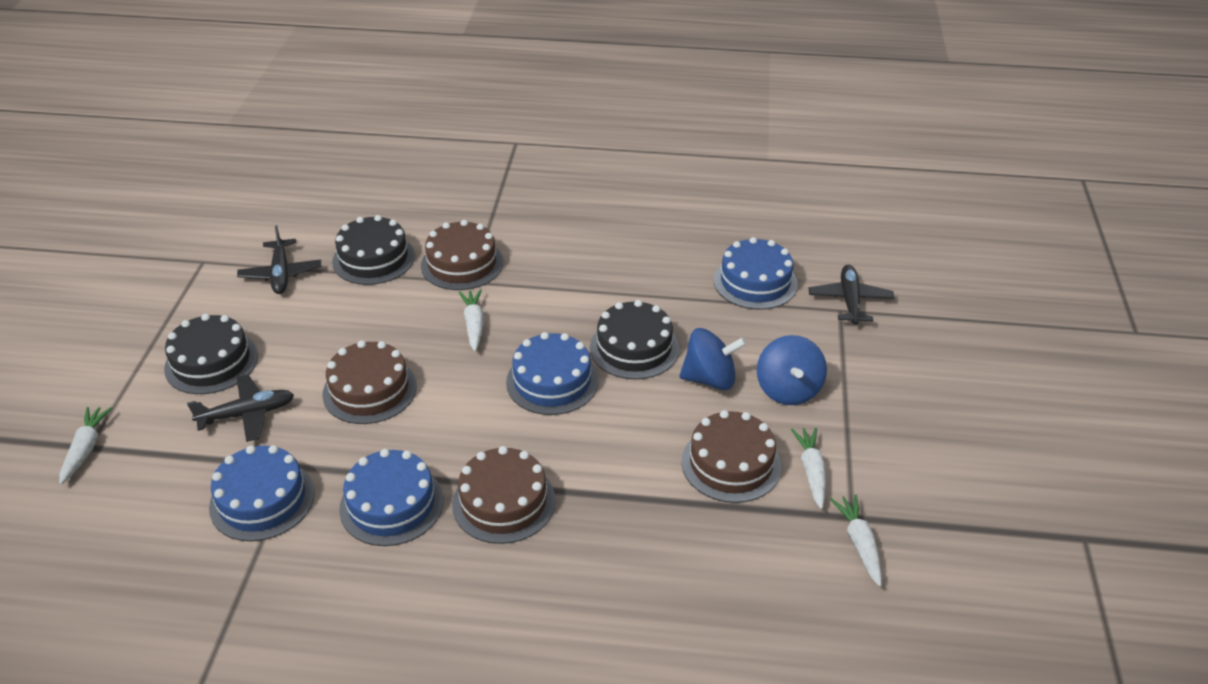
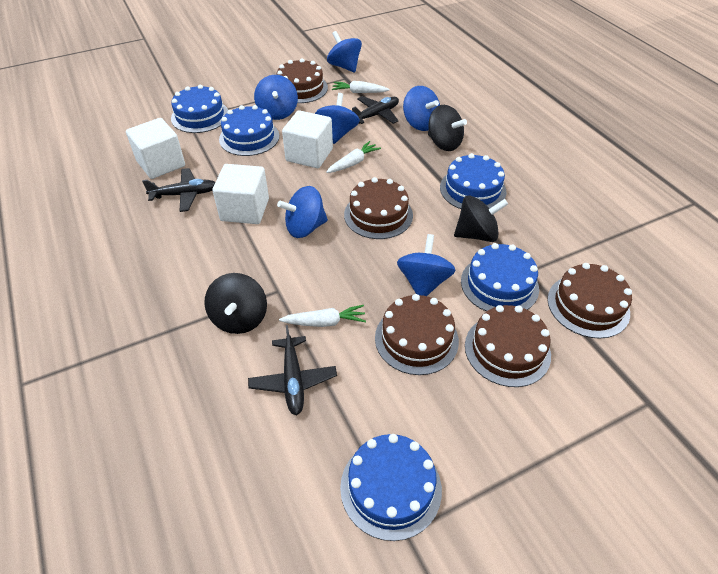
black cake: [164,314,258,394] [332,215,415,285] [590,300,679,379] = 3 -> none = 0
black spinning top: none = 0 -> [204,273,267,334] [428,105,467,151] [454,195,508,242] = 3
blue cake: [209,445,315,541] [339,449,443,546] [506,332,599,415] [714,237,798,310] = 4 -> [171,85,228,133] [219,105,279,156] [340,434,442,541] [440,153,506,209] [461,243,539,312] = 5
blue spinning top: [679,328,747,390] [757,335,827,405] = 2 -> [254,75,298,120] [277,186,328,238] [315,93,360,144] [327,31,362,73] [397,234,456,296] [403,86,440,131] = 6
brown cake: [322,340,417,424] [421,220,503,290] [452,446,555,544] [682,410,781,503] = 4 -> [277,58,328,103] [344,177,413,239] [375,294,459,375] [465,305,551,387] [548,263,632,339] = 5
white carrot: [59,407,112,485] [458,289,484,351] [791,428,826,509] [830,494,882,587] = 4 -> [279,305,366,327] [326,141,381,173] [332,81,389,93] = 3
white cube: none = 0 -> [126,118,185,179] [213,164,269,224] [282,110,333,168] = 3

